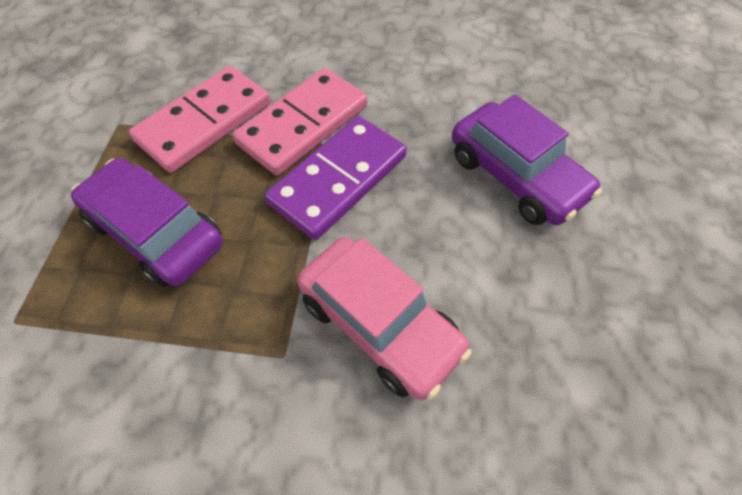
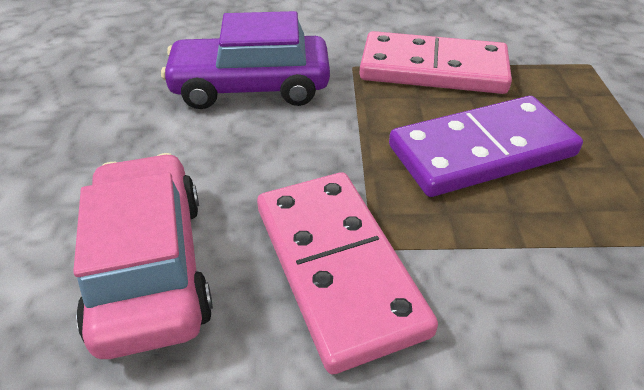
purple car: [71,158,223,287] [452,94,602,225] = 2 -> [161,11,330,109] = 1

